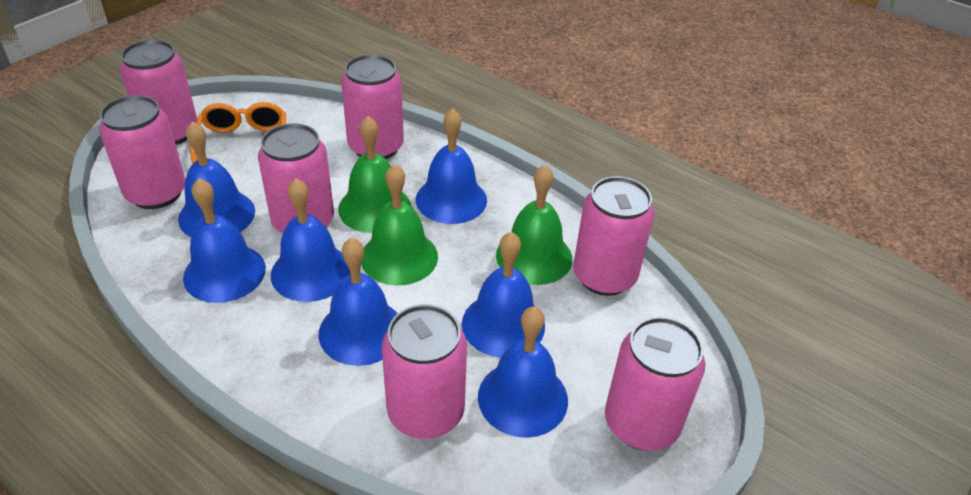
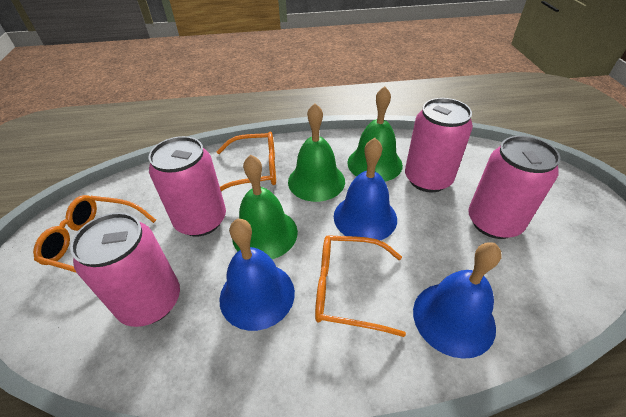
blue bell: [178,121,255,237] [183,178,266,303] [271,178,350,302] [319,238,398,366] [416,108,487,224] [462,232,545,358] [478,306,568,438] = 7 -> [219,218,295,331] [334,138,397,240] [413,242,501,359] = 3
orange glasses: [190,102,286,164] = 1 -> [33,195,156,272] [217,131,276,191] [315,235,406,337] = 3
pink can: [99,95,186,209] [120,39,197,145] [258,123,334,233] [341,54,404,159] [382,304,467,439] [573,176,654,296] [605,317,705,451] = 7 -> [70,212,180,327] [149,136,226,237] [405,98,473,192] [468,136,560,239] = 4

